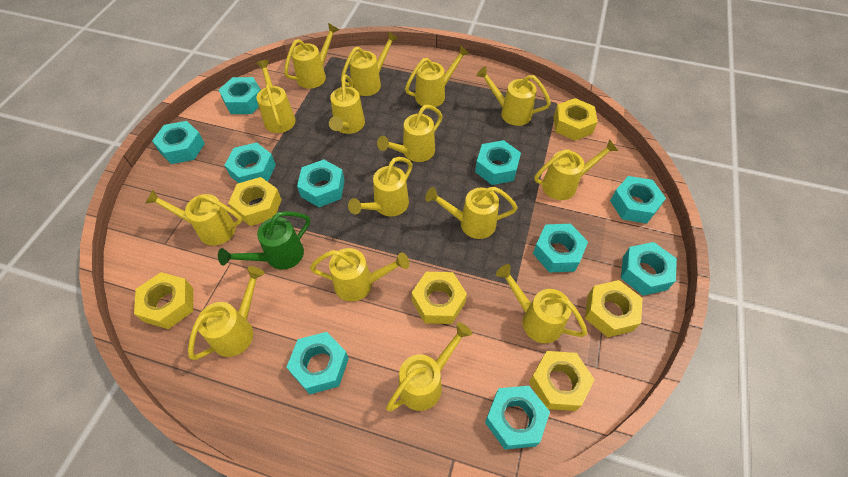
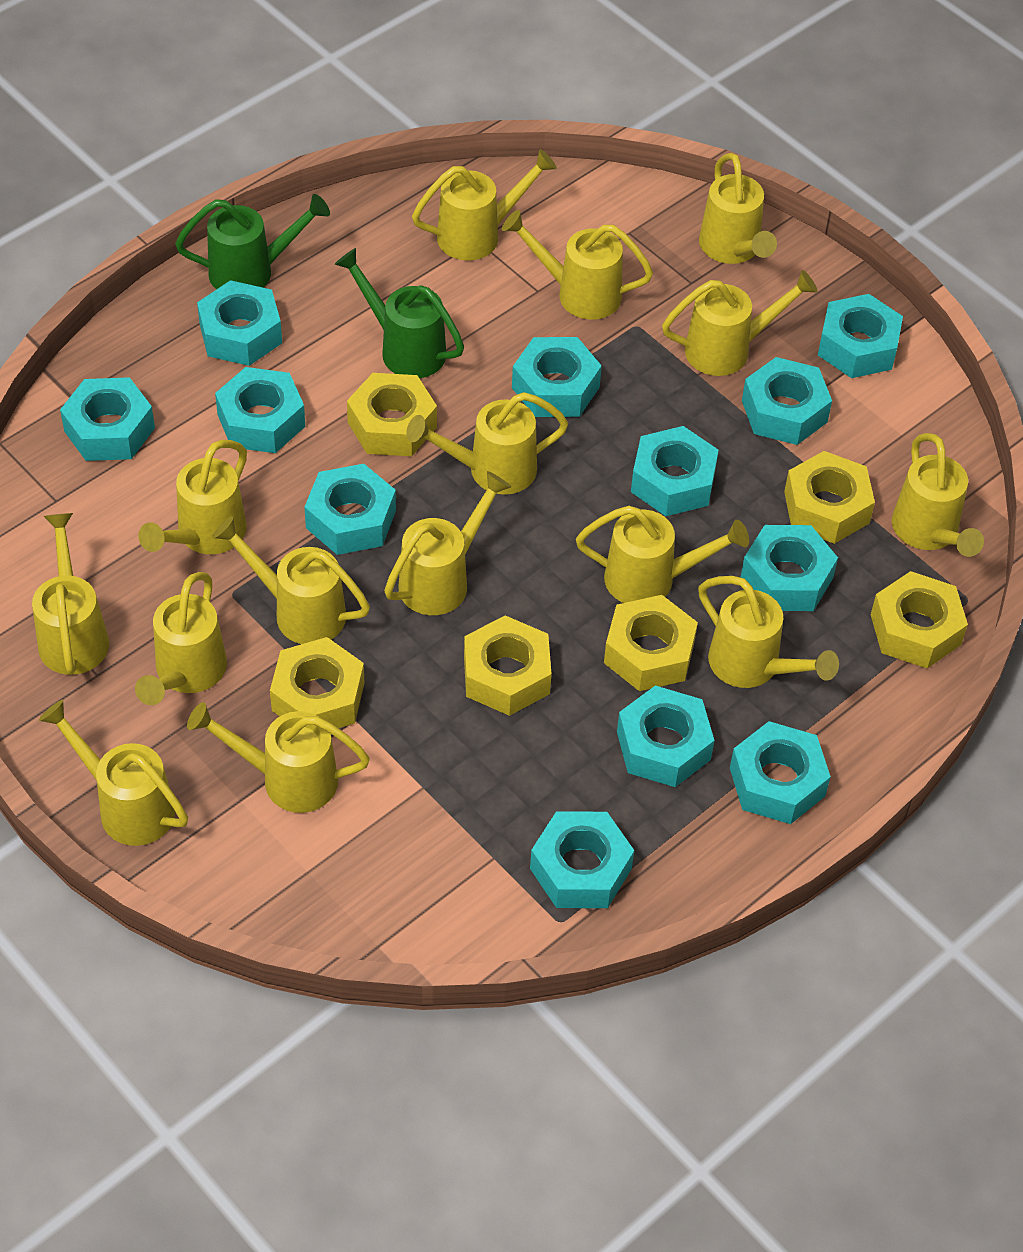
green watering can: [218,211,310,270] = 1 -> [175,194,330,289] [335,248,464,378] = 2
turquoise nut: [152,121,205,164] [219,77,261,114] [224,142,276,183] [287,332,349,394] [297,160,345,207] [475,140,521,185] [485,386,550,449] [533,224,588,272] [610,176,666,224] [621,242,677,296] = 10 -> [60,377,155,461] [197,280,282,366] [215,367,305,453] [304,464,396,555] [512,337,602,417] [530,811,634,908] [617,686,714,787] [631,426,719,516] [730,721,831,824] [741,525,838,611] [742,357,832,445] [818,294,903,378] = 12

